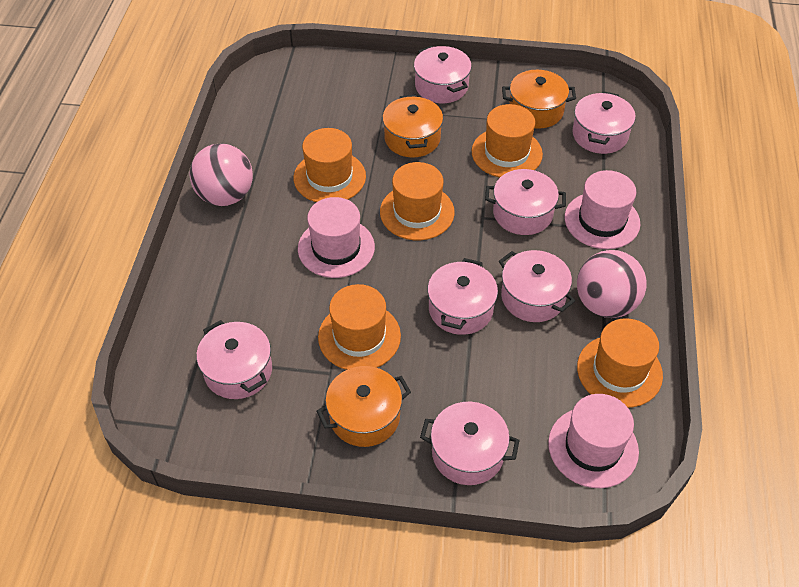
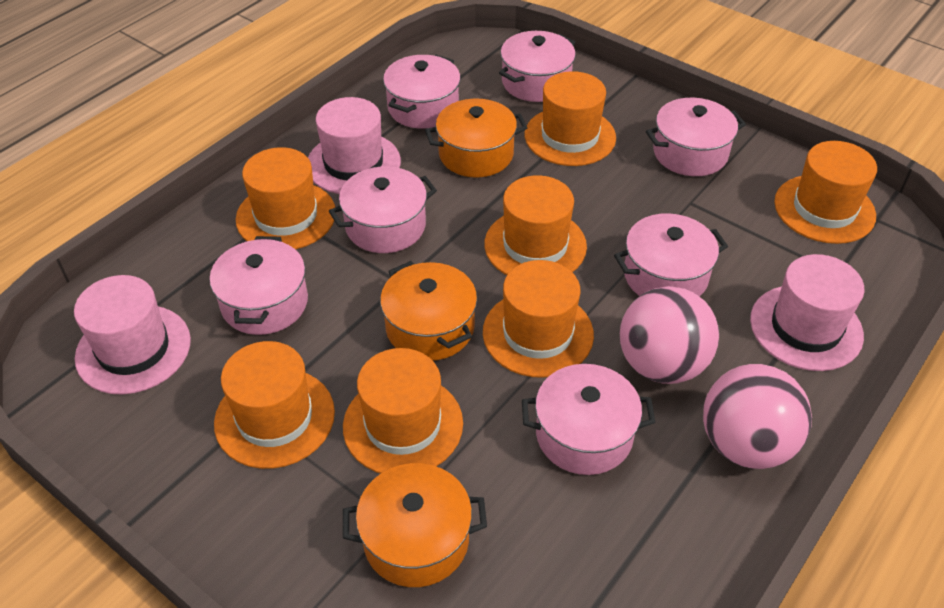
orange hat: [294,128,366,202] [318,284,401,370] [380,162,455,240] [472,104,543,178] [577,318,663,408] = 5 -> [214,341,335,469] [236,147,335,249] [343,348,463,474] [483,260,594,378] [484,175,587,275] [525,71,616,166] [774,141,877,244] = 7

